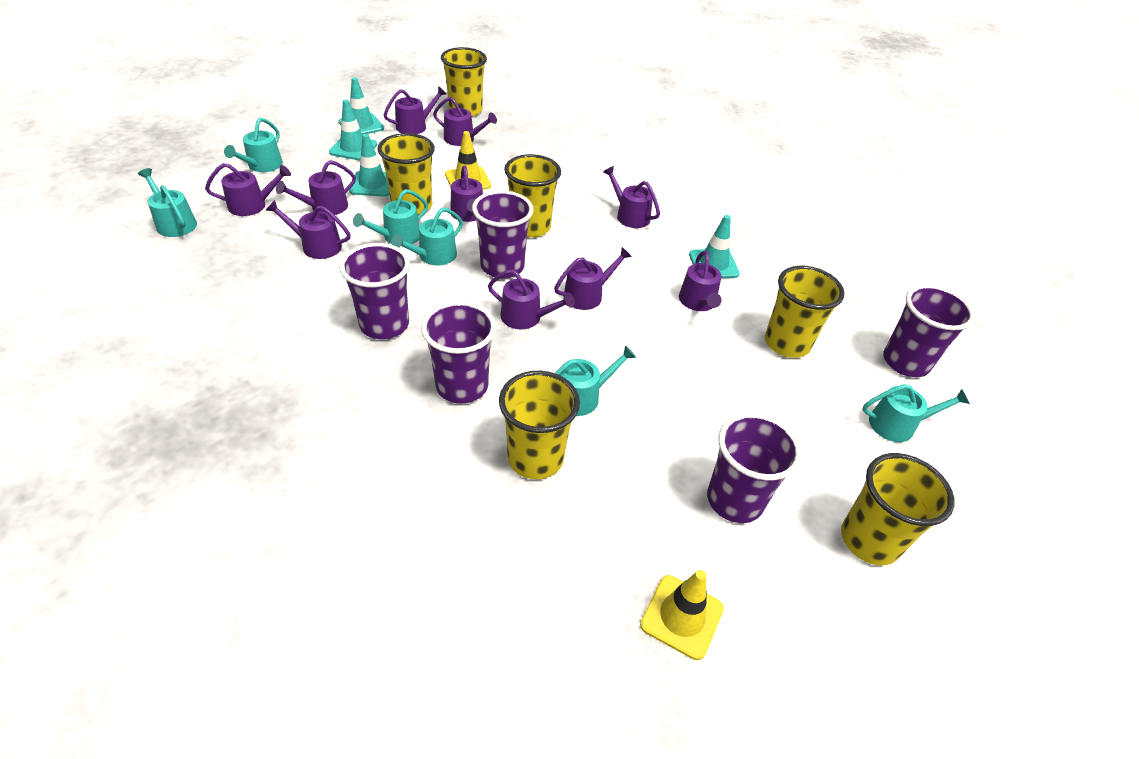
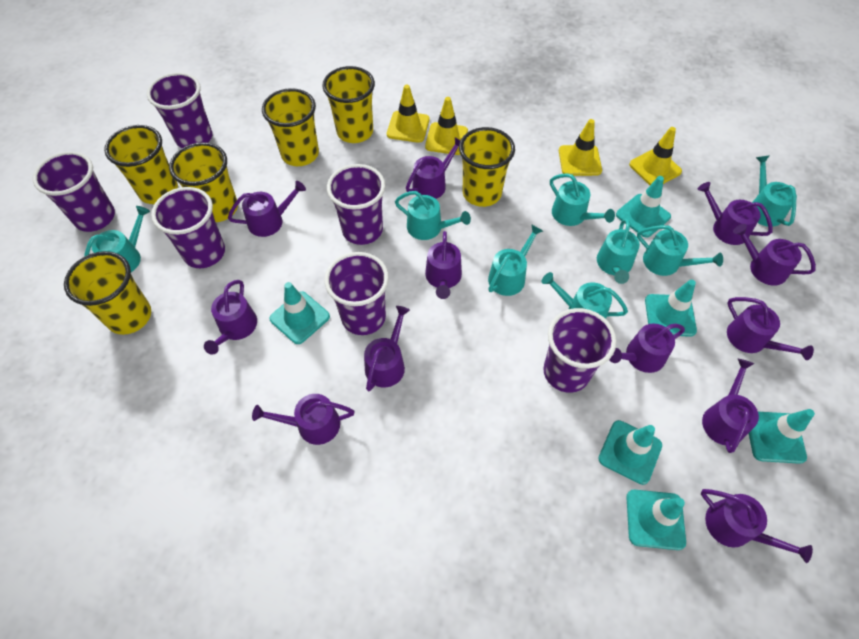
purple cup: [339,243,410,339] [421,301,496,404] [472,191,534,279] [707,413,802,523] [883,285,975,377] = 5 -> [32,151,115,232] [147,72,212,148] [151,187,225,268] [324,252,389,335] [327,164,385,245] [543,308,617,393] = 6
purple watering can: [205,163,291,216] [266,200,351,259] [276,160,356,215] [384,86,446,134] [433,97,497,146] [450,165,483,222] [488,270,575,329] [554,247,632,310] [603,166,660,228] [679,250,722,311] = 10 -> [204,280,257,355] [228,181,306,237] [252,394,355,445] [364,306,410,391] [406,137,460,199] [425,231,462,299] [609,323,685,373] [698,182,773,245] [701,489,813,563] [702,359,759,453] [727,297,814,360] [733,224,816,285] = 12
turquoise traffic cone: [329,99,377,161] [339,77,384,135] [349,134,390,197] [689,215,740,278] = 4 -> [269,282,330,344] [598,420,662,485] [616,176,671,238] [626,490,686,550] [645,280,697,337] [749,409,815,464] = 6
turquoise watering can: [138,168,197,237] [224,118,283,172] [353,189,428,244] [391,208,463,266] [555,345,636,416] [862,384,970,442] = 6 -> [84,206,150,272] [395,191,471,240] [488,224,543,296] [542,272,628,319] [550,173,615,226] [597,219,640,284] [637,225,723,276] [752,155,797,227] = 8
yellow traffic cone: [445,131,491,190] [640,570,724,660] = 2 -> [387,85,430,143] [425,97,468,155] [559,119,602,176] [629,127,682,185] = 4

